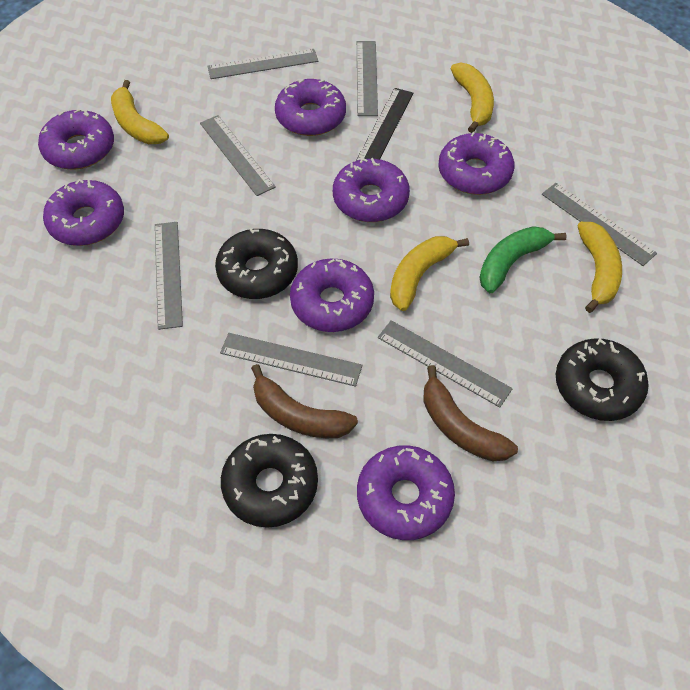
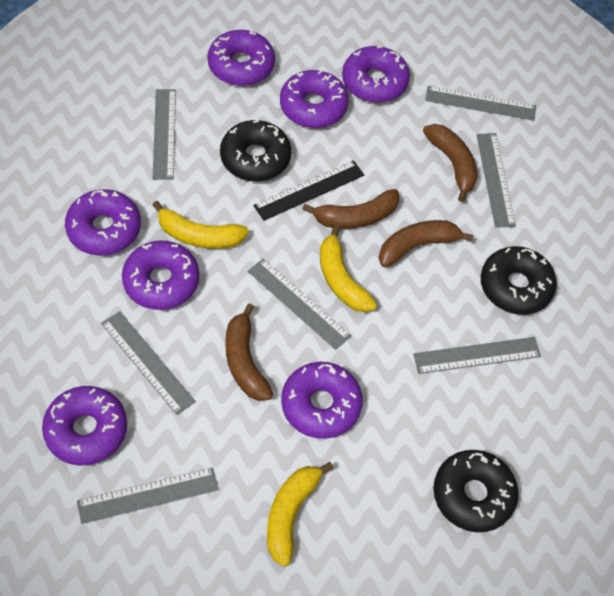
brown banana: [251,364,358,438] [423,365,518,461] = 2 -> [225,303,273,401] [302,189,400,229] [379,220,474,267] [423,124,477,202] = 4
green banana: [479,226,566,293] = 1 -> none = 0
yellow banana: [111,80,169,144] [390,236,469,311] [450,62,494,133] [577,222,622,313] = 4 -> [152,201,249,249] [267,462,334,567] [320,225,377,312] = 3

